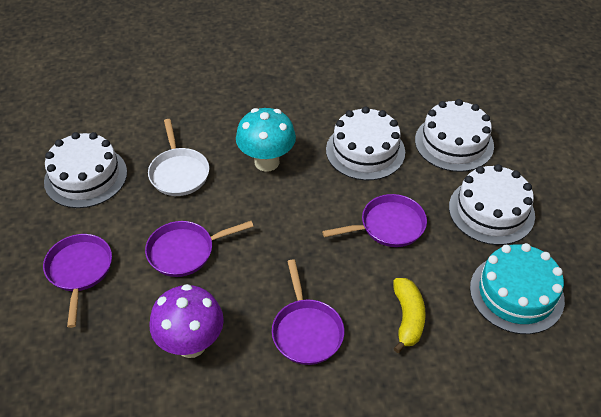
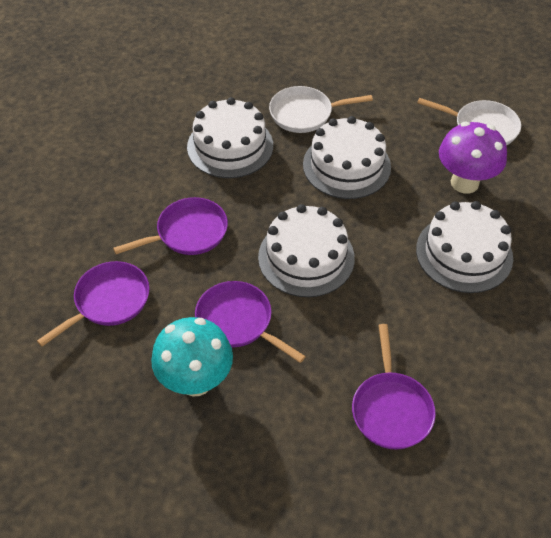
turquoise cake: [470,243,565,334] = 1 -> none = 0
white pan: [148,119,209,196] = 1 -> [269,86,373,133] [417,98,521,145] = 2
yellow banana: [393,278,426,353] = 1 -> none = 0

